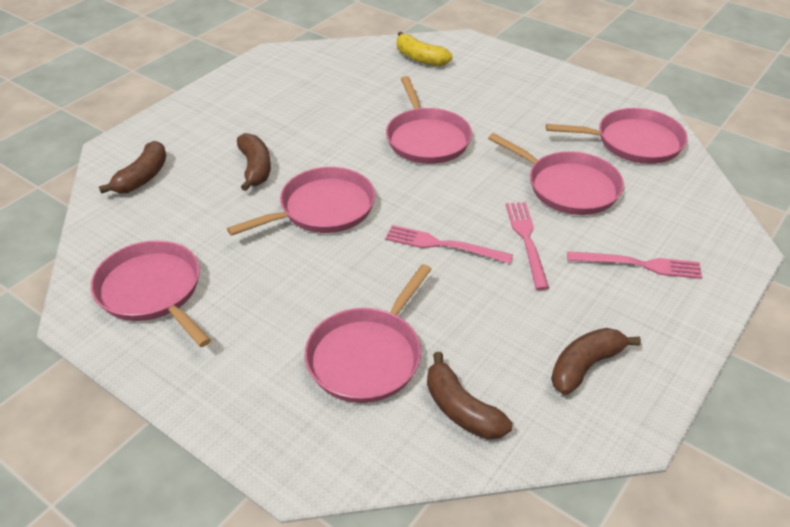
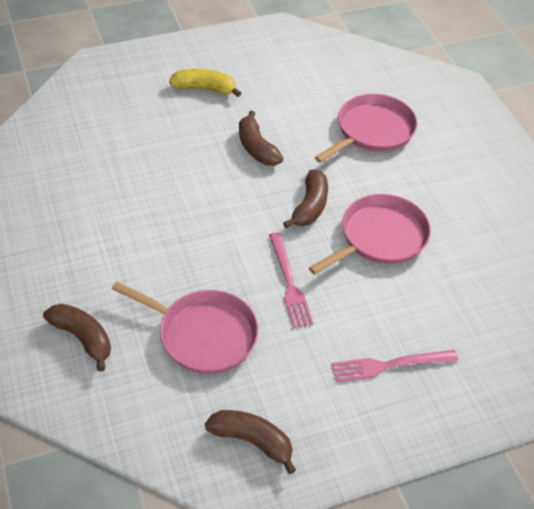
pink fork: [385,225,513,264] [506,202,549,290] [567,251,702,279] = 3 -> [269,232,313,328] [331,350,458,382] = 2
pink pan: [91,240,211,347] [227,167,375,236] [305,264,432,403] [386,76,472,164] [488,133,624,215] [546,108,688,164] = 6 -> [112,281,258,374] [309,194,431,275] [315,94,417,163] = 3

